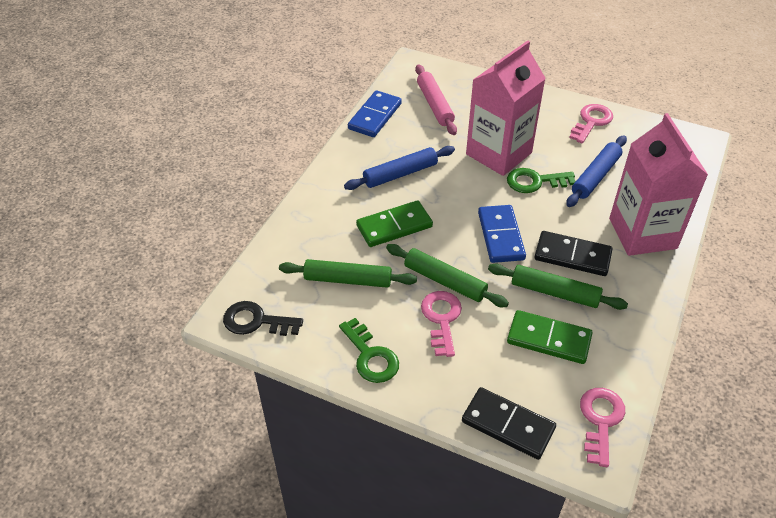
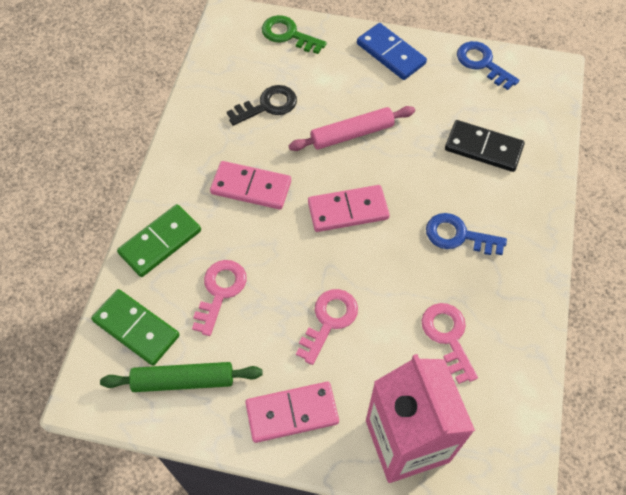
black domino: [462,387,556,460] [535,231,612,276] = 2 -> [445,120,525,172] = 1
blue domino: [348,90,402,137] [478,205,526,263] = 2 -> [357,23,427,80] = 1
blue key: none = 0 -> [426,213,507,255] [457,41,519,90] = 2
blue rolling pin: [344,146,455,190] [566,136,627,207] = 2 -> none = 0
green key: [339,318,399,383] [507,168,576,193] = 2 -> [262,15,327,54] = 1
green rolling pin: [279,259,417,288] [386,244,509,307] [488,264,628,310] = 3 -> [100,362,263,392] = 1
pink carton: [466,41,546,176] [609,113,708,256] = 2 -> [366,354,475,483] = 1
pink domino: none = 0 -> [210,161,291,210] [245,382,339,443] [308,185,390,232] = 3

